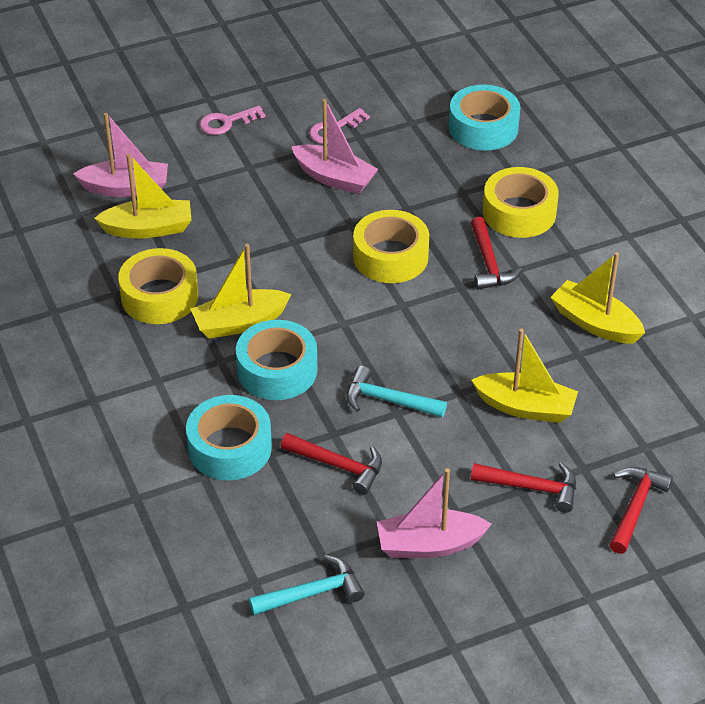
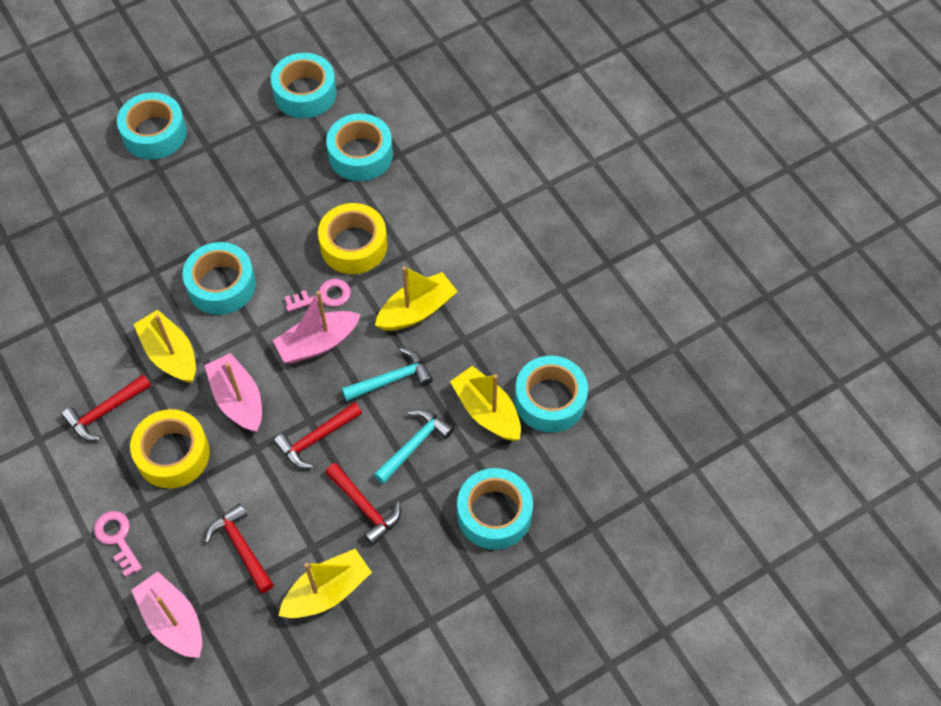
turquoise tape: [186,395,272,480] [236,320,318,400] [449,84,520,151] = 3 -> [117,92,187,160] [182,242,256,315] [271,53,337,118] [326,113,393,181] [457,468,533,550] [515,356,588,433] = 6
yellow tape: [118,248,198,324] [353,210,429,283] [483,167,559,238] = 3 -> [130,409,210,488] [318,203,387,274] = 2

